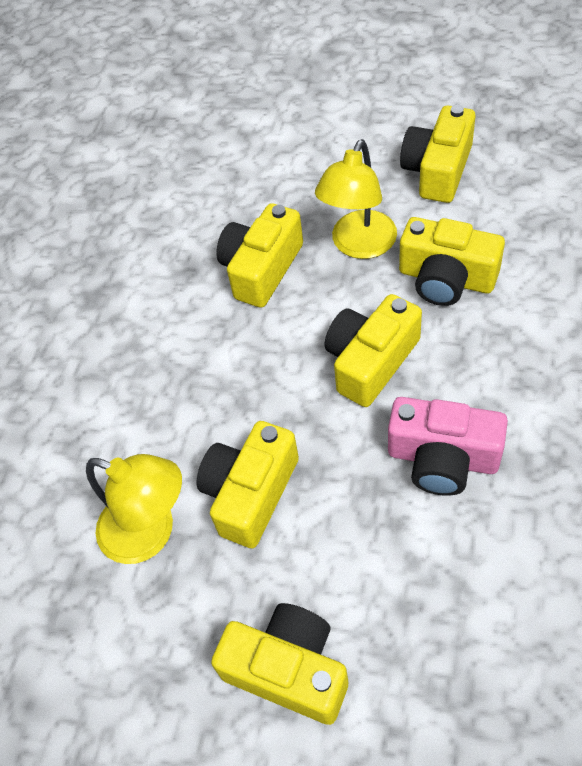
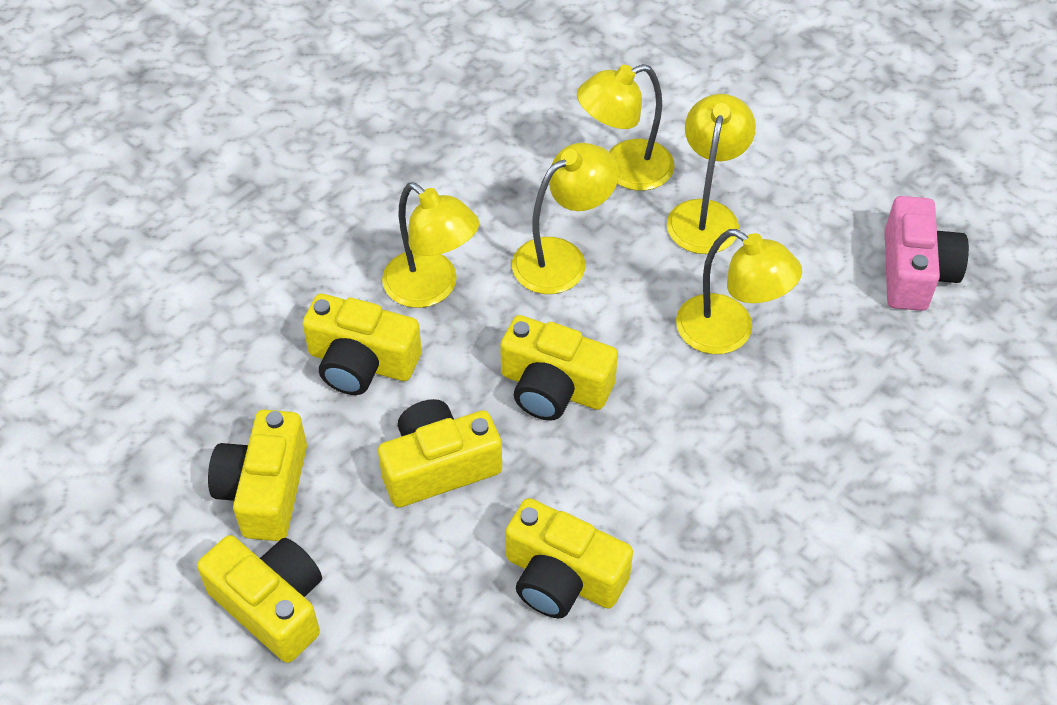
yellow lamp: [86,454,182,564] [315,139,397,259] = 2 -> [382,182,479,308] [512,143,619,294] [577,64,675,191] [667,94,756,254] [676,229,802,354] = 5

